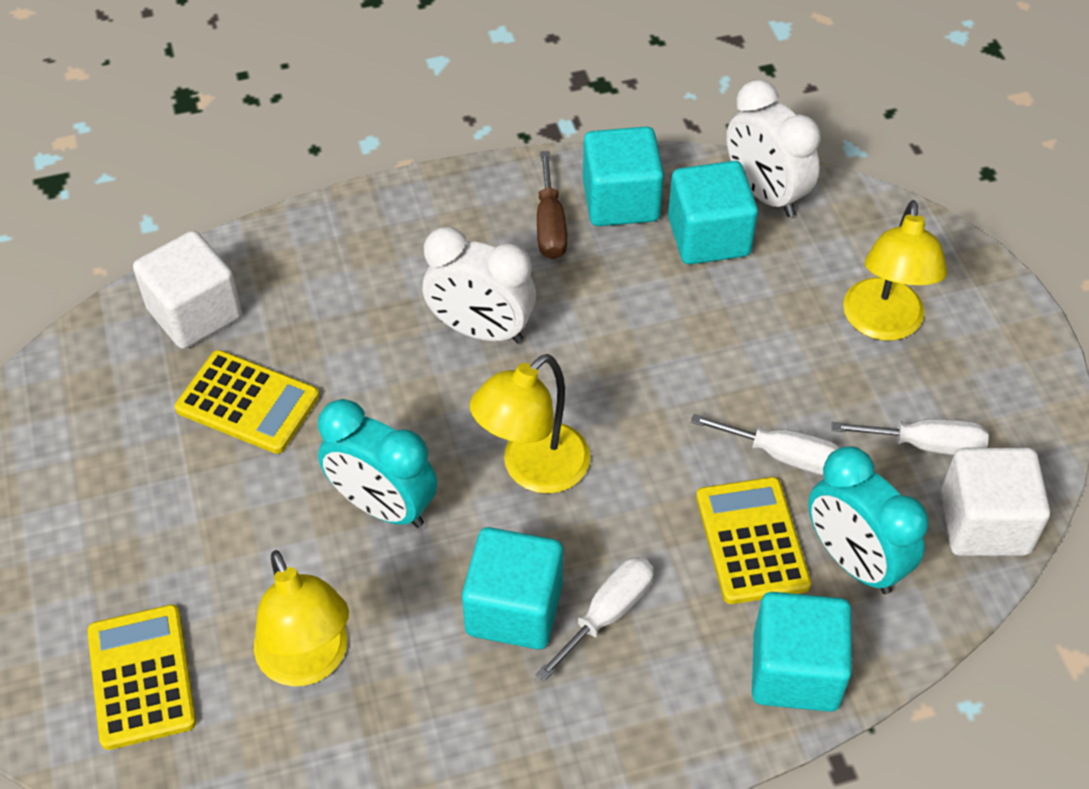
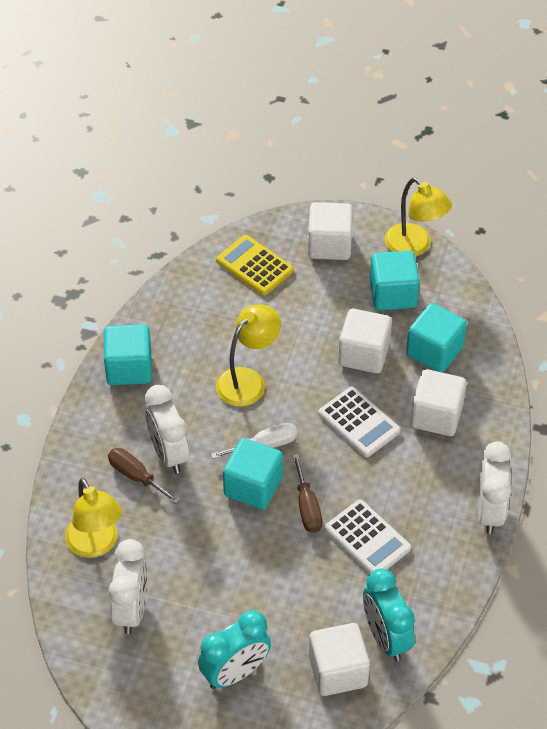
brown screwdriver: [537,151,567,259] = 1 -> [108,448,180,504] [292,454,323,533] = 2
white calculator: none = 0 -> [318,387,401,457] [325,499,411,573] = 2
white clock: [422,227,536,343] [726,80,821,217] = 2 -> [109,539,148,634] [145,385,189,474] [478,441,512,534] = 3
white cube: [133,231,242,349] [940,448,1050,556] = 2 -> [308,202,353,260] [309,623,370,696] [338,309,392,373] [410,369,466,436] = 4
white screwdriver: [536,557,654,682] [691,414,840,475] [832,419,989,455] = 3 -> [211,423,298,459] = 1
yellow calculator: [87,604,196,750] [175,350,319,454] [696,477,811,604] = 3 -> [216,235,294,295] = 1

